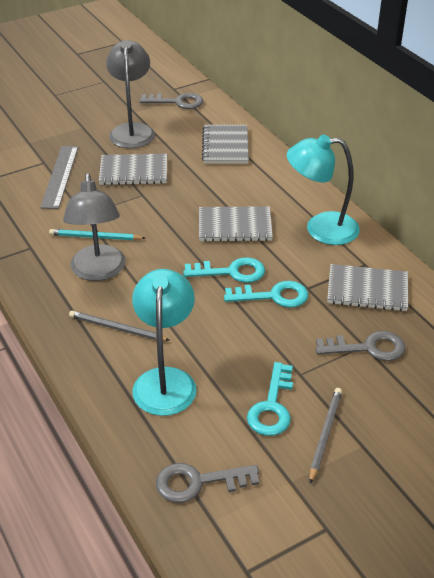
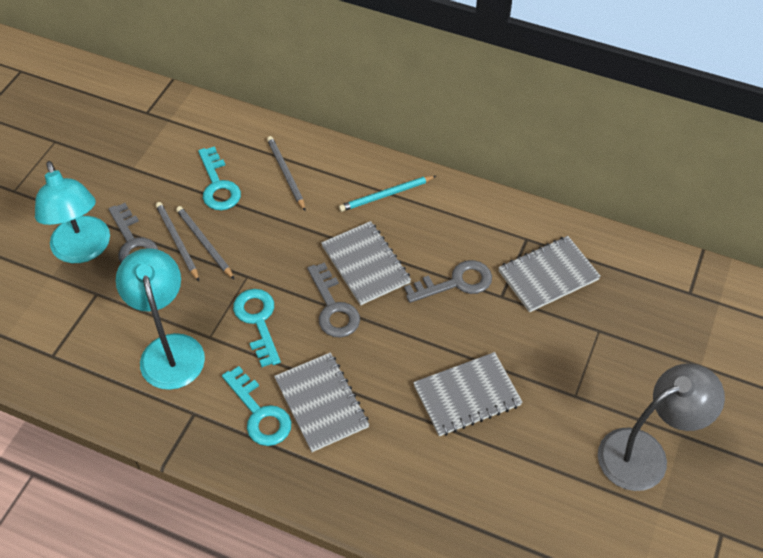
grey lamp: [63,173,126,281] [106,40,155,148] = 2 -> [598,363,725,491] = 1
grey pencil: [69,311,170,341] [309,388,342,484] = 2 -> [156,202,199,281] [176,206,235,280] [267,136,306,211] = 3
grey ruler: [40,146,78,209] = 1 -> none = 0

